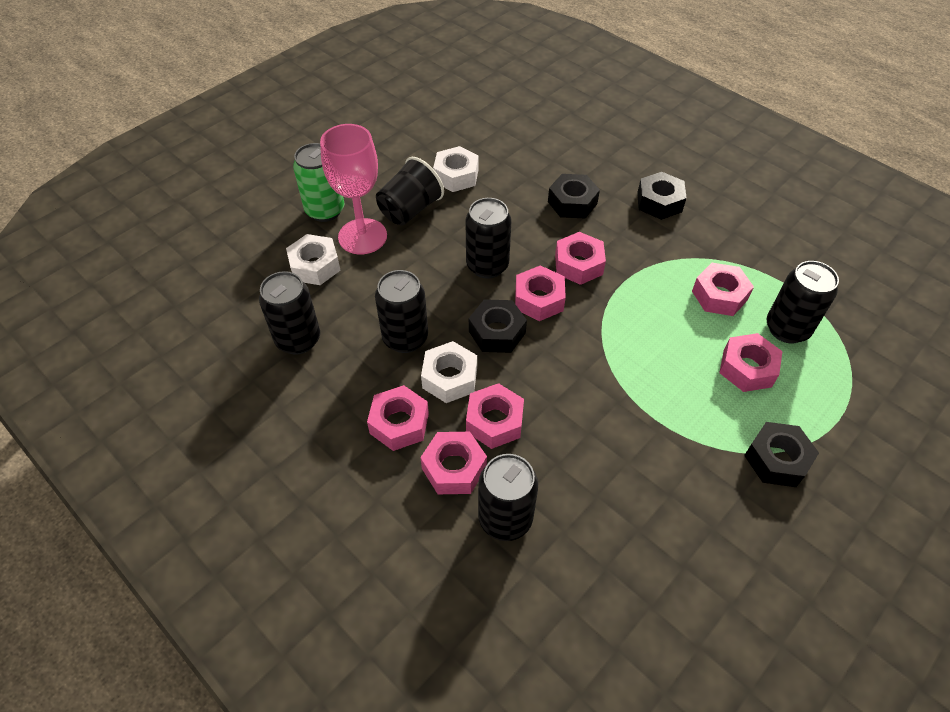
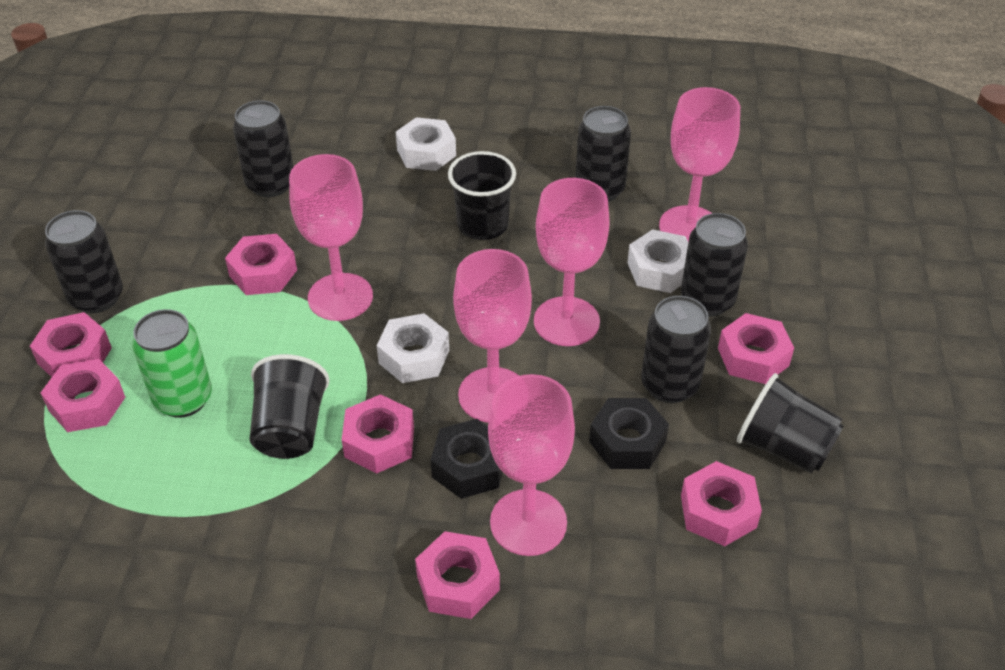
black cup: [376,157,444,226] = 1 -> [249,354,330,459] [448,151,516,240] [737,373,844,474] = 3
black nut: [469,299,527,353] [548,174,600,218] [637,172,687,220] [744,422,819,487] = 4 -> [431,419,503,499] [589,398,669,469] = 2
pink goblet: [320,124,387,254] = 1 -> [289,154,373,321] [453,249,532,422] [488,374,575,556] [534,178,610,346] [659,87,740,242] = 5

